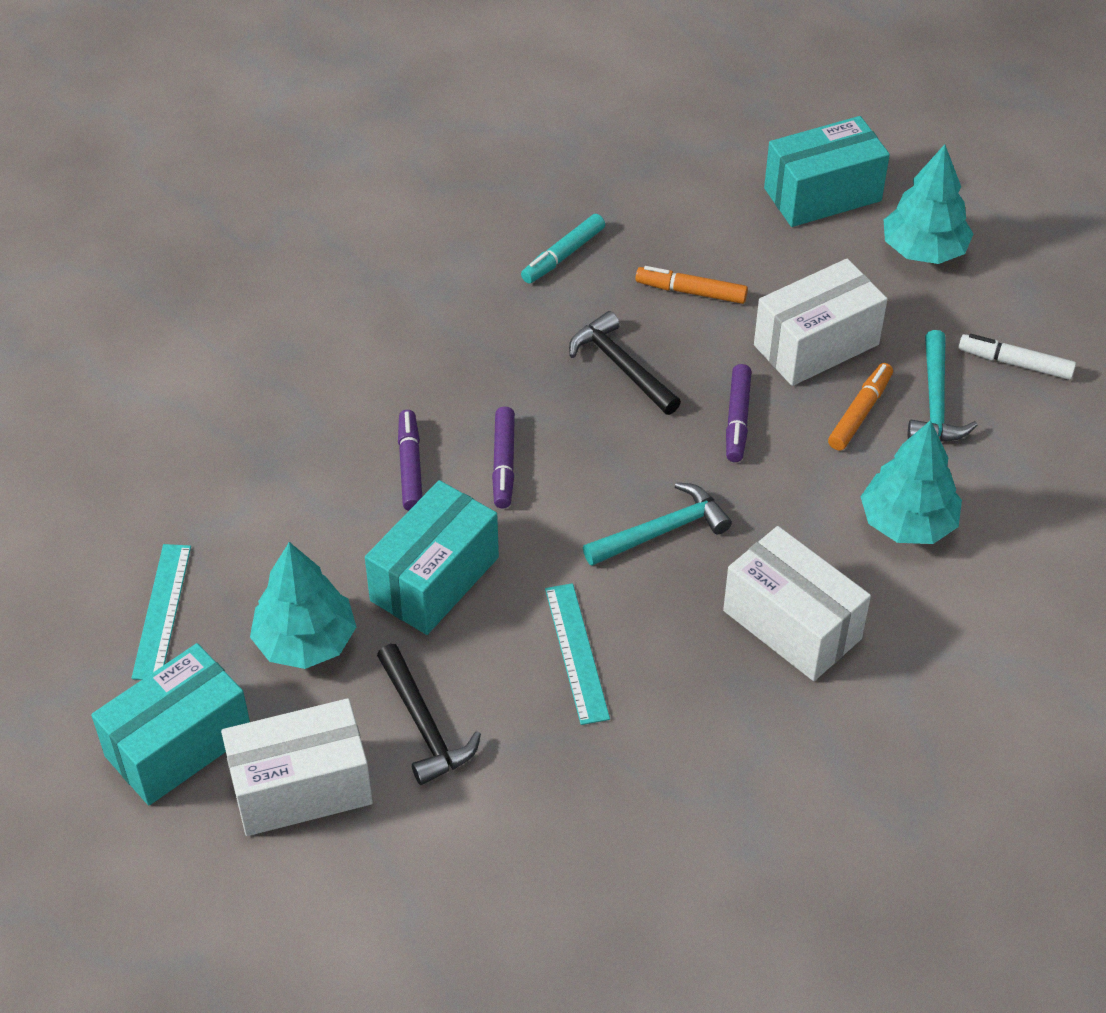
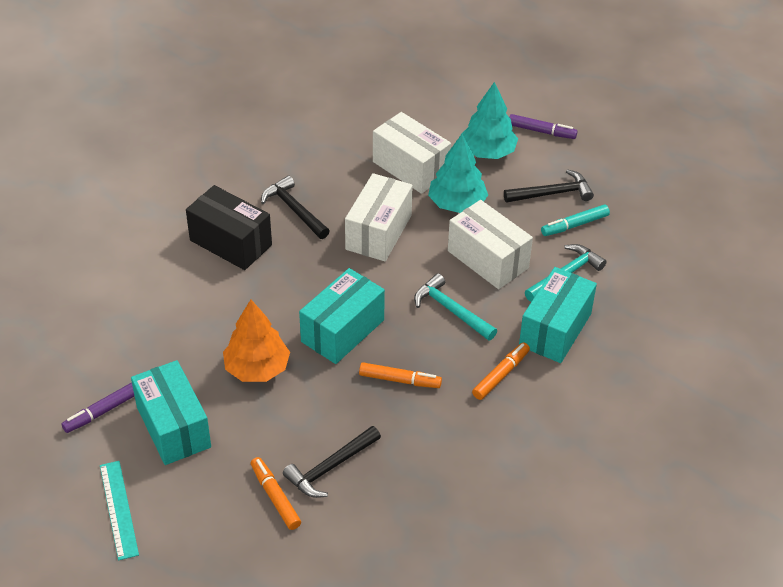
black box: none = 0 -> [186,185,272,270] = 1
black hammer: [377,644,481,785] [569,311,681,415] = 2 -> [261,176,330,239] [283,426,381,498] [504,169,594,203] = 3
orange marker: [636,266,748,304] [828,363,893,451] = 2 -> [251,457,301,530] [359,362,442,388] [472,342,530,400] = 3
orange tree: none = 0 -> [223,300,290,382] = 1
purple marker: [398,410,422,511] [492,407,515,509] [726,364,751,462] = 3 -> [61,382,134,433] [509,114,578,139] = 2
turquoise ruler: [132,544,191,680] [545,583,610,725] = 2 -> [100,461,139,560] = 1
turquoise tree: [250,542,356,669] [860,420,962,544] [884,144,974,264] = 3 -> [428,134,488,213] [462,82,518,159] = 2
white marker: [959,334,1076,380] = 1 -> none = 0

